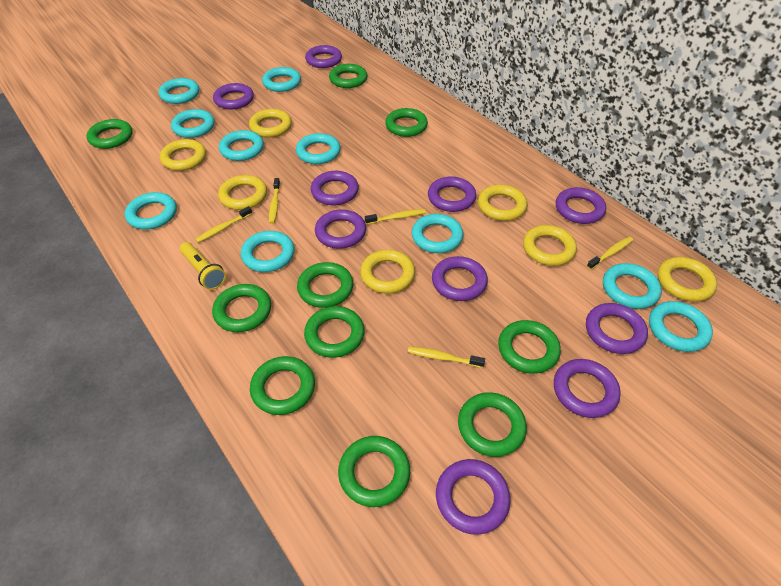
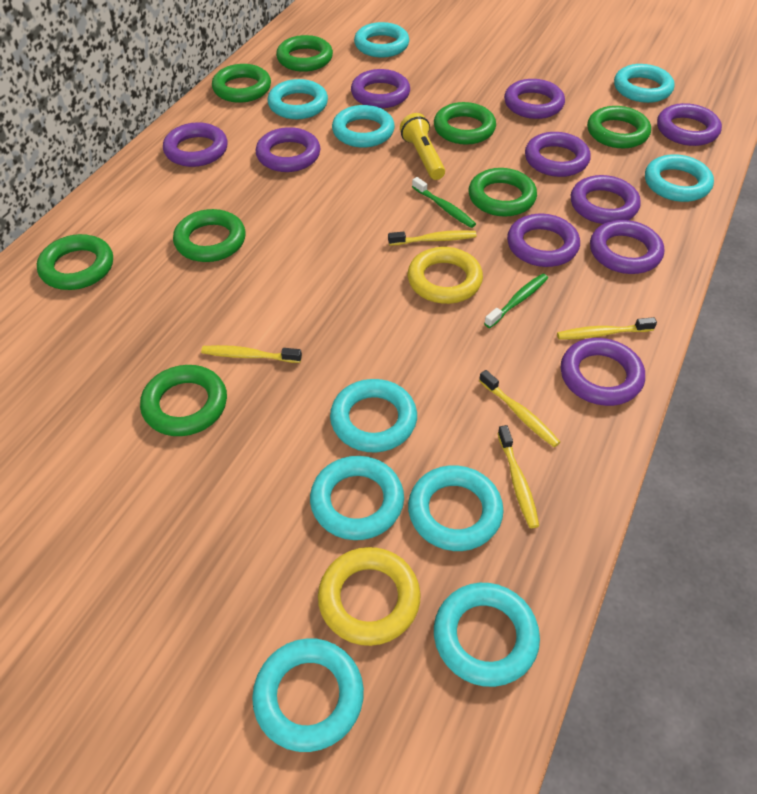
green ring: [87,119,133,149] [212,284,271,332] [250,356,315,415] [297,262,353,308] [304,306,365,358] [329,64,368,88] [338,436,410,507] [385,108,428,137] [458,392,527,457] [498,320,561,374] = 10 -> [37,234,113,290] [140,365,227,436] [173,209,246,262] [212,64,271,103] [276,35,333,72] [434,102,496,145] [469,168,537,217] [587,106,651,148] = 8
green toothbrush: none = 0 -> [412,177,476,228] [484,273,548,328] = 2
yellow ring: [160,139,206,171] [218,175,267,210] [249,109,292,137] [360,250,415,294] [478,185,527,221] [523,225,577,266] [658,257,717,302] = 7 -> [318,547,421,646] [408,247,483,304] = 2

